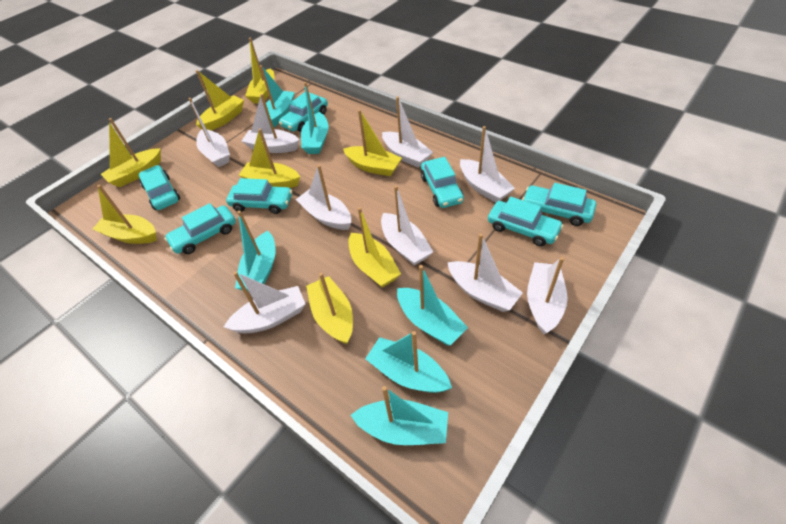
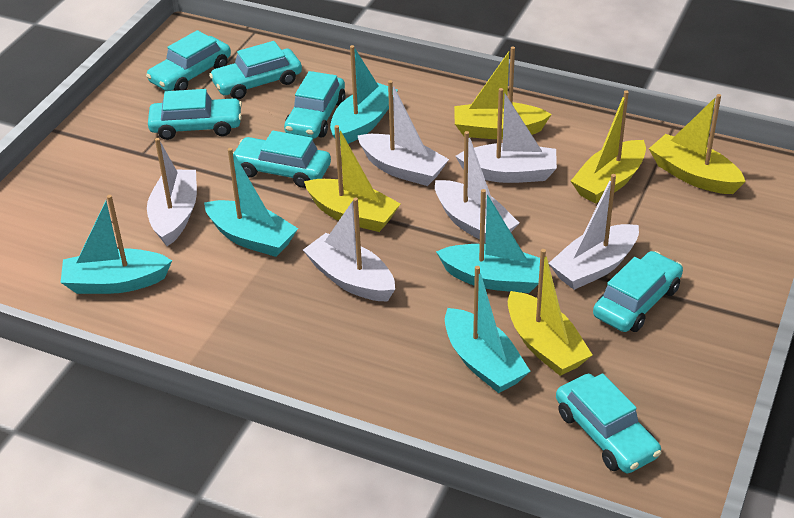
turquoise boat: [235,211,275,292] [260,65,295,127] [301,82,328,154] [351,386,448,445] [365,331,452,393] [397,265,468,346] = 6 -> [61,195,172,294] [204,148,298,257] [330,45,398,144] [436,189,540,293] [445,266,530,393] = 5
white boat: [188,98,230,167] [224,272,305,334] [242,94,299,153] [296,165,351,230] [381,185,433,266] [382,97,433,168] [447,234,523,312] [460,126,515,203] [527,257,568,334] = 9 -> [147,138,197,246] [303,198,395,302] [357,80,449,186] [435,131,519,243] [455,88,557,183] [548,174,639,290] = 6
yellow boat: [93,185,157,244] [101,118,161,187] [196,70,244,130] [239,129,300,188] [245,38,275,103] [306,273,353,344] [343,110,402,176] [348,207,401,288] = 8 -> [304,125,401,232] [454,46,552,139] [508,249,593,376] [571,90,646,204] [649,94,746,194] = 5

